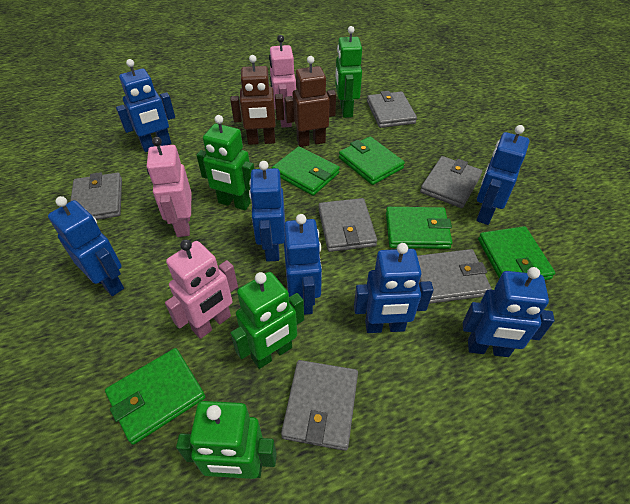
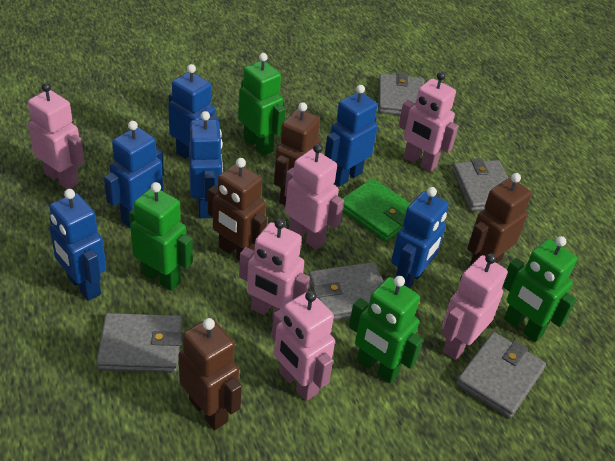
blue robot: [48,196,124,296] [116,59,175,152] [249,161,285,262] [284,214,322,315] [354,243,433,333] [463,267,555,357] [476,125,530,225] = 7 -> [49,189,106,301] [104,121,164,228] [168,64,220,159] [189,111,223,218] [325,85,378,187] [391,187,449,288] = 6
brown robot: [230,55,284,145] [284,56,336,147] = 2 -> [179,318,242,430] [208,158,267,261] [274,102,321,206] [467,173,532,267] = 4
green wallet: [105,348,205,445] [272,146,340,196] [339,137,405,185] [386,207,453,249] [478,226,555,280] = 5 -> [342,178,411,242] = 1
grey wallet: [71,172,122,220] [281,360,358,451] [318,198,377,252] [367,91,417,128] [417,249,492,304] [420,156,482,208] = 6 -> [96,313,182,373] [309,262,383,321] [378,72,424,115] [452,158,508,211] [456,332,546,419] = 5
pink robot: [147,137,191,237] [165,239,238,339] [269,35,296,128] = 3 -> [28,82,85,189] [239,218,310,319] [271,290,335,401] [284,144,344,250] [398,72,458,172] [442,253,508,360] = 6

